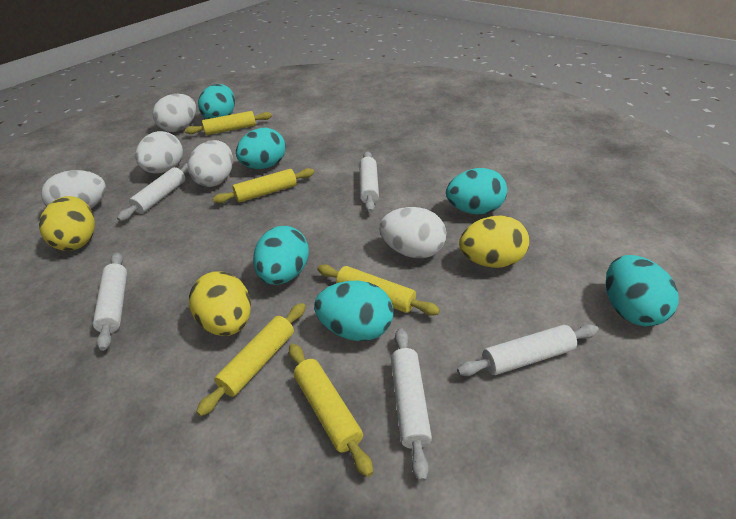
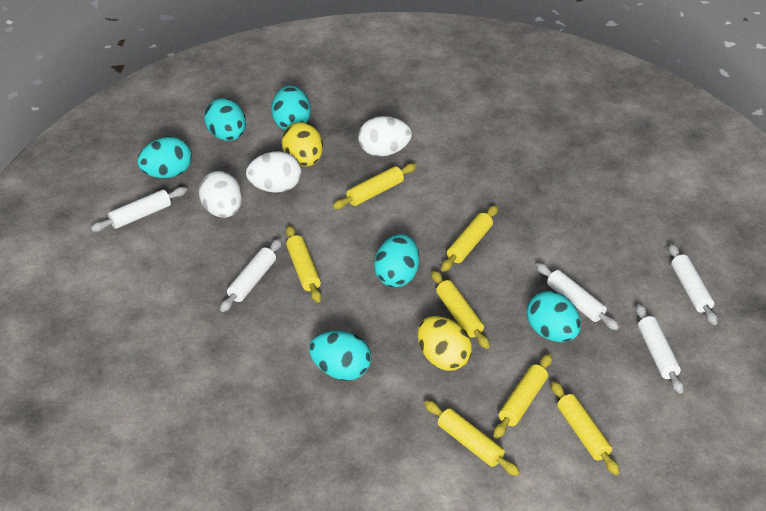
white egg: [41,170,106,209] [135,131,183,173] [153,94,196,132] [187,140,233,187] [379,207,446,258] = 5 -> [199,171,242,218] [246,151,301,193] [358,116,412,157] = 3
yellow egg: [39,196,95,251] [189,271,251,336] [459,215,529,268] = 3 -> [282,122,323,167] [417,316,472,371] = 2
yellow rolling pin: [185,111,272,135] [196,303,306,416] [213,168,314,203] [289,343,373,477] [317,264,440,316] = 5 -> [286,225,321,303] [332,163,417,209] [424,400,520,476] [431,270,490,349] [441,205,498,272] [493,354,552,439] [551,381,620,475] = 7

